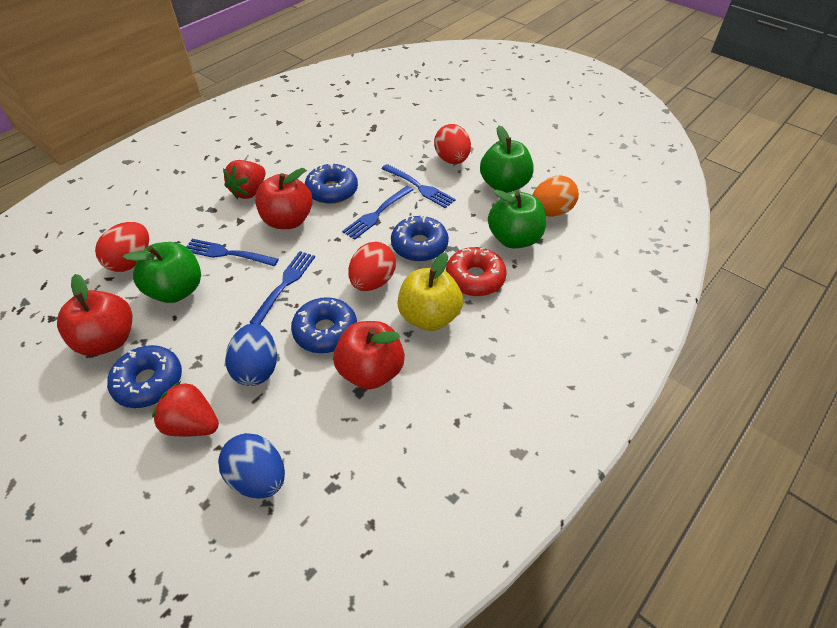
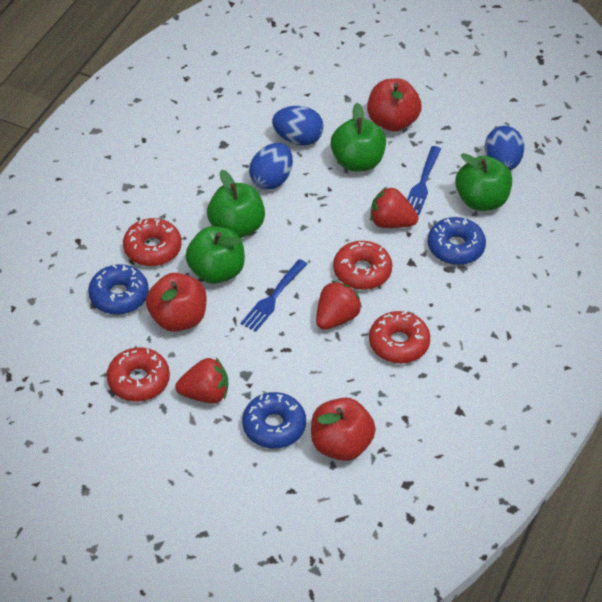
blue donut: [107,345,182,408] [291,297,357,353] [305,163,358,204] [391,216,449,262] = 4 -> [88,264,149,315] [242,392,306,449] [428,217,486,265] = 3
blue egg: [218,433,285,498] [225,324,277,386] = 2 -> [249,143,293,190] [272,106,324,145] [485,126,525,170] = 3
blue fork: [186,239,279,266] [249,251,315,325] [342,186,413,240] [381,164,456,208] = 4 -> [240,259,307,332] [407,146,441,215] = 2
green apple: [123,242,201,303] [480,126,534,193] [488,190,546,248] = 3 -> [185,226,245,284] [207,170,265,238] [331,103,386,172] [455,153,512,211] = 4
orange egg: [532,176,579,217] = 1 -> none = 0
red donut: [446,247,507,296] = 1 -> [107,347,170,402] [123,218,181,266] [333,241,392,290] [369,311,430,363] = 4
red egg: [95,222,149,272] [348,242,396,291] [434,124,471,164] = 3 -> none = 0
red strawberry: [152,381,219,436] [223,160,266,199] = 2 -> [175,358,228,403] [316,281,362,330] [370,187,418,228] = 3
yellow apple: [397,252,463,331] = 1 -> none = 0

